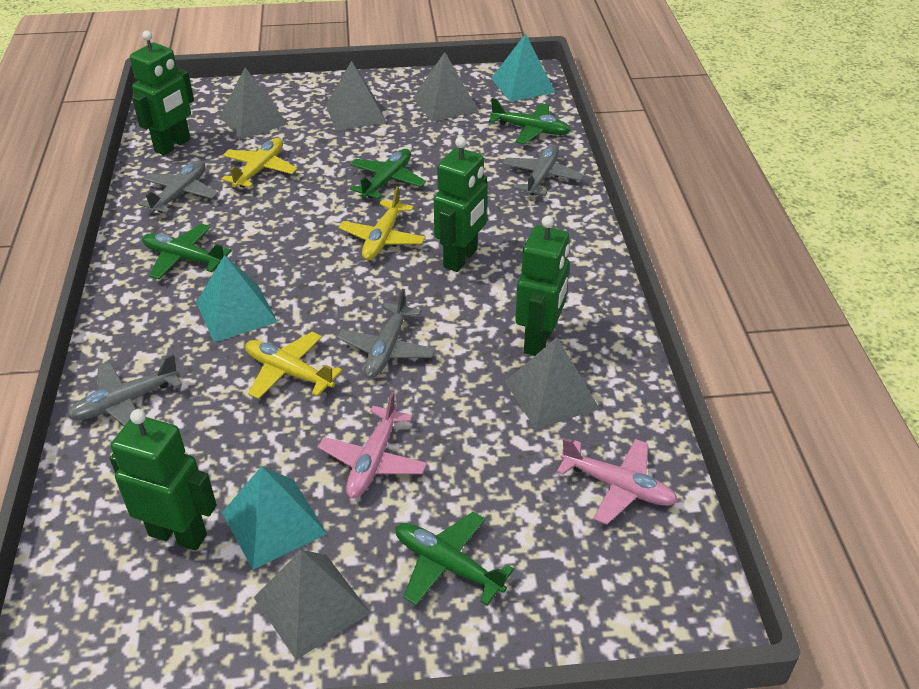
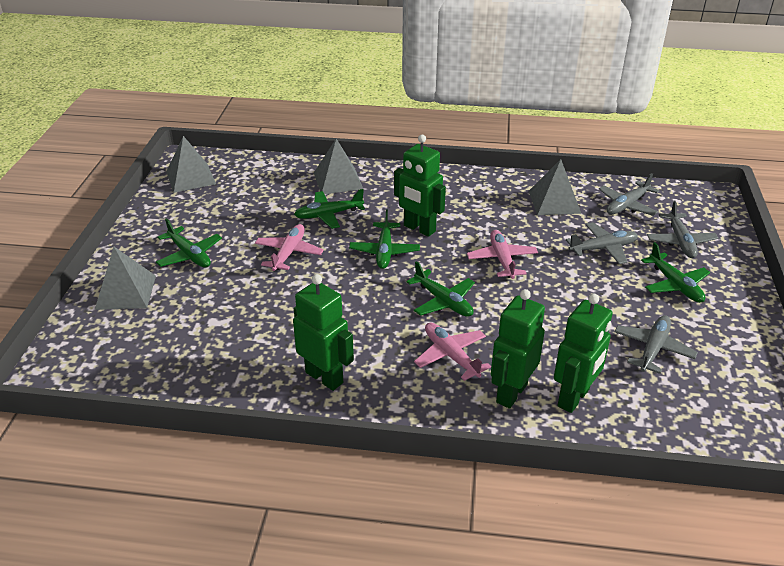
green plane: [142,224,232,279] [350,149,426,199] [395,512,514,606] [489,98,570,144] = 4 -> [156,218,222,268] [294,189,365,229] [349,210,420,269] [406,261,475,317] [641,242,710,303] = 5
grey pyramid: [220,68,288,140] [254,550,370,660] [326,61,386,131] [413,52,478,122] [505,338,600,430] = 5 -> [95,247,156,310] [166,136,216,193] [314,139,363,194] [529,159,581,215] = 4
pink plane: [318,392,427,498] [557,438,678,525] = 2 -> [255,224,324,271] [414,322,491,381] [467,230,538,279] = 3
turquoise pyramid: [196,255,277,342] [222,466,327,570] [491,34,556,102] = 3 -> none = 0
yellow plane: [222,138,297,188] [245,332,342,399] [339,186,425,260] = 3 -> none = 0

